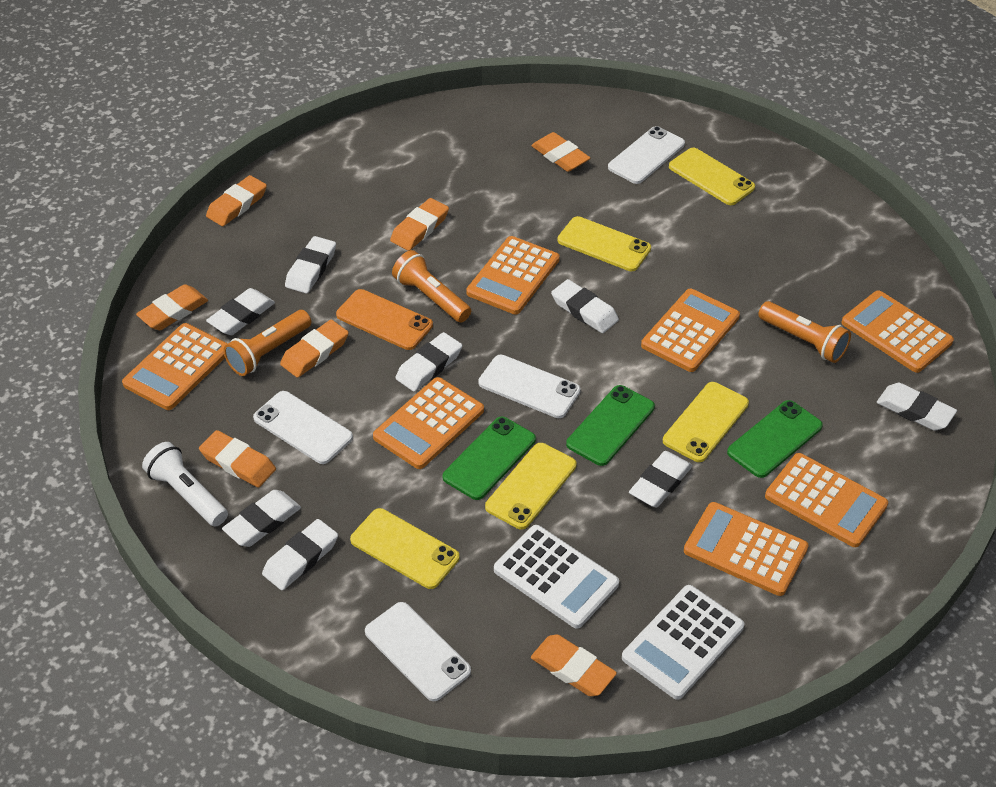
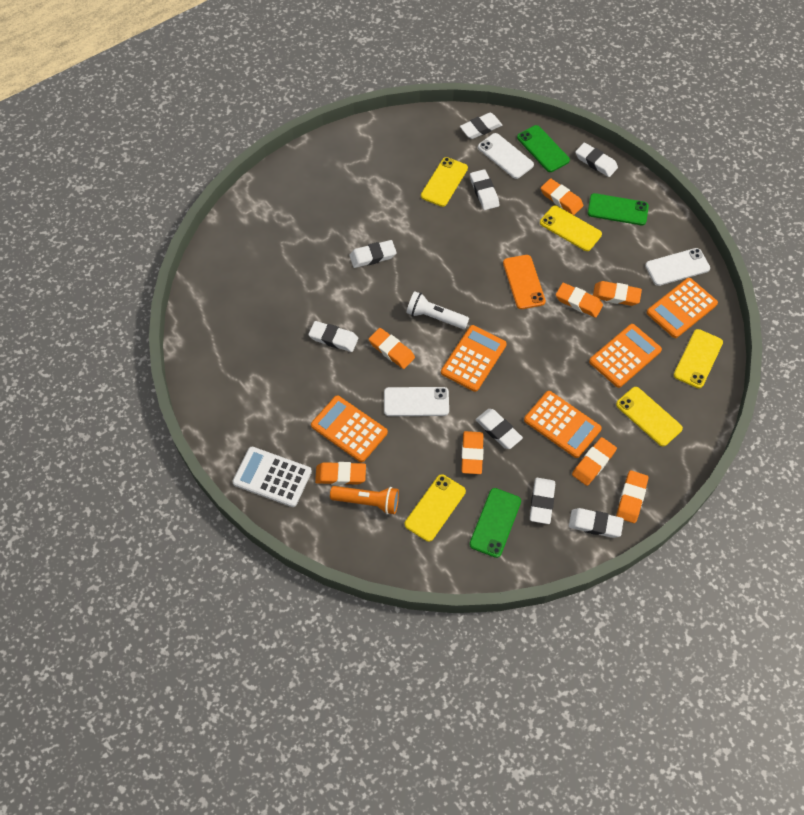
orange calculator: [122,323,228,410] [373,377,484,469] [466,236,560,315] [641,289,740,372] [684,502,809,596] [765,453,888,547] [842,290,954,373] = 7 -> [311,396,388,462] [441,325,507,392] [524,391,602,458] [589,324,662,388] [646,278,718,338] = 5
orange eraser: [136,284,208,330] [199,430,276,487] [206,175,267,226] [280,320,349,378] [390,198,449,251] [531,132,590,172] [531,634,617,696] = 7 -> [315,462,366,485] [369,328,415,369] [461,431,484,474] [541,178,583,215] [556,283,603,318] [572,437,617,486] [593,281,642,306] [616,470,649,523] = 8
orange flashlight: [224,310,311,376] [392,250,471,322] [758,301,851,363] = 3 -> [330,486,399,515] = 1
white calculator: [494,525,619,629] [622,585,744,700] = 2 -> [232,447,312,507] = 1
white phone: [253,391,353,464] [365,602,471,701] [478,355,581,418] [608,126,685,184] = 4 -> [384,387,449,416] [478,133,534,179] [645,248,710,286] = 3

